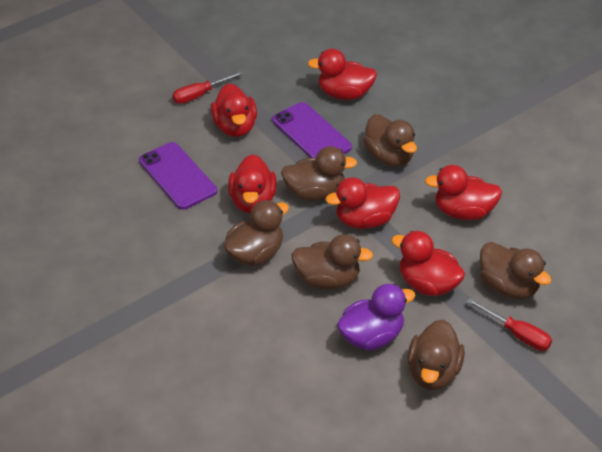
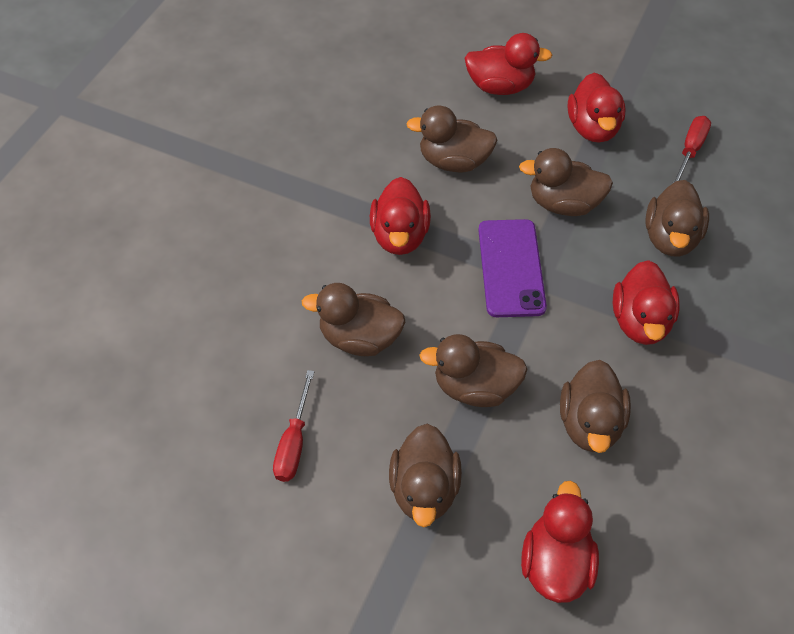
brown duck: [224,200,289,266] [281,146,357,201] [291,234,373,289] [363,114,417,167] [407,320,465,390] [480,242,551,299] = 6 -> [302,283,406,356] [389,424,462,527] [406,106,498,173] [419,334,528,407] [519,148,613,216] [560,360,631,453] [645,180,709,257] = 7
purple duck: [337,284,416,350] = 1 -> none = 0
purple phone: [139,142,217,210] [272,102,352,158] = 2 -> [478,219,547,317] = 1
red duck: [211,83,257,137] [228,154,277,213] [308,48,377,100] [325,177,400,229] [391,231,465,296] [425,165,502,220] = 6 -> [370,177,431,255] [464,33,552,95] [521,480,599,603] [568,72,626,143] [613,260,680,345] = 5

